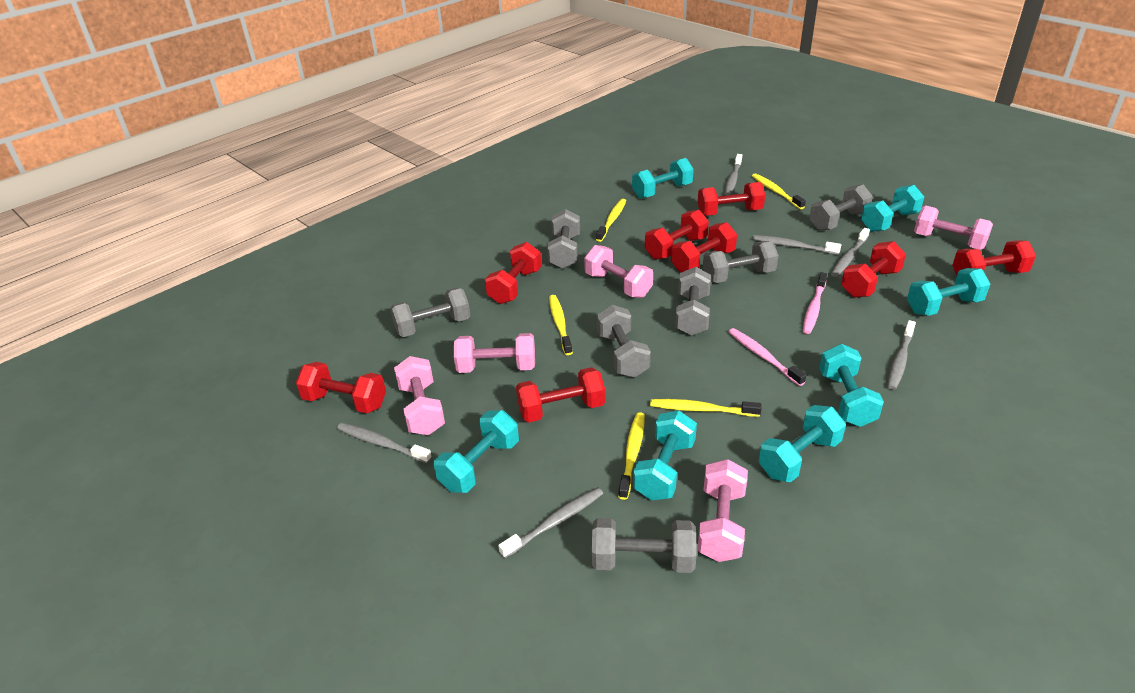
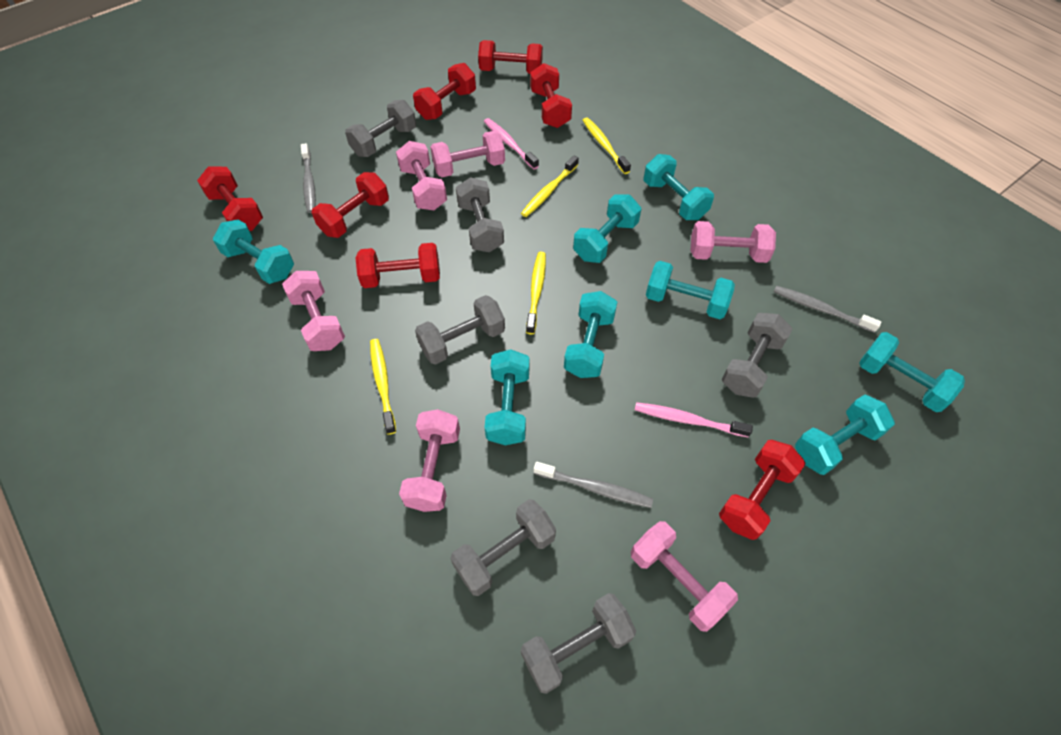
grey dumbbell: [390,288,470,337] [547,209,580,269] [592,518,697,573] [597,305,651,378] [675,267,711,336] [703,241,779,283] [809,184,873,231] = 7 -> [345,100,416,157] [415,295,505,365] [450,499,556,596] [456,177,504,252] [521,593,636,694] [722,313,792,398] = 6
grey toothbrush: [337,423,432,464] [498,487,603,558] [725,154,742,195] [753,235,841,255] [831,228,870,277] [887,320,916,390] = 6 -> [301,143,316,213] [534,461,653,508] [774,286,881,333] = 3
pink dumbbell: [394,356,445,435] [454,333,535,373] [584,245,653,298] [697,459,748,562] [914,206,993,250] = 5 -> [282,271,345,351] [396,141,447,210] [399,409,460,512] [430,131,505,177] [631,521,738,632] [691,221,776,263] = 6
red dumbbell: [296,362,386,413] [485,242,541,304] [516,367,605,423] [645,210,709,260] [671,222,737,273] [698,182,765,216] [841,241,906,298] [952,241,1036,275] = 8 -> [197,166,263,231] [312,172,389,238] [356,243,440,288] [413,63,476,120] [478,40,543,74] [530,63,572,128] [719,440,806,540] = 7
turquoise dumbbell: [434,410,519,493] [632,158,694,199] [633,411,697,500] [759,405,846,482] [819,344,884,427] [861,185,924,232] [907,268,990,316] = 7 -> [213,219,294,284] [484,349,529,445] [564,291,617,378] [573,194,641,263] [644,154,714,220] [646,261,735,319] [795,394,895,475] [859,332,965,412] = 8
yellow toothbrush: [549,295,573,355] [596,199,626,242] [618,412,645,500] [650,399,762,417] [752,173,806,209] = 5 -> [370,339,396,435] [521,155,579,217] [526,252,546,335] [583,117,631,174] = 4

